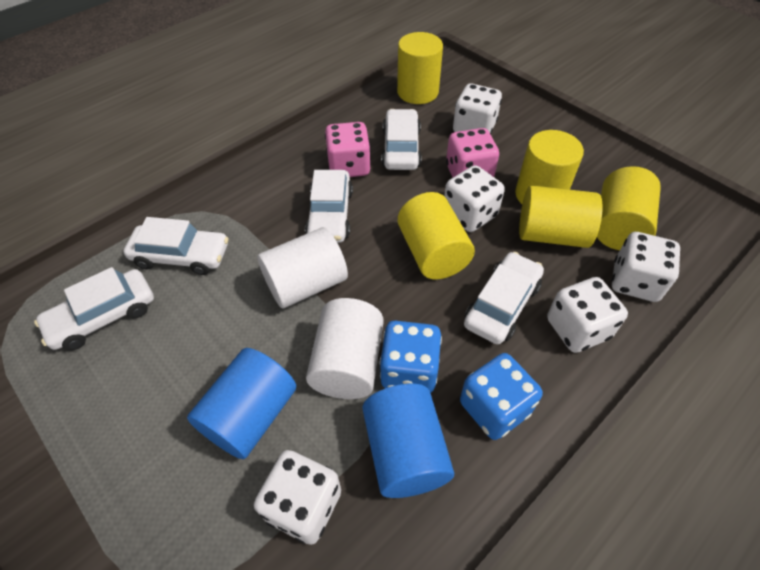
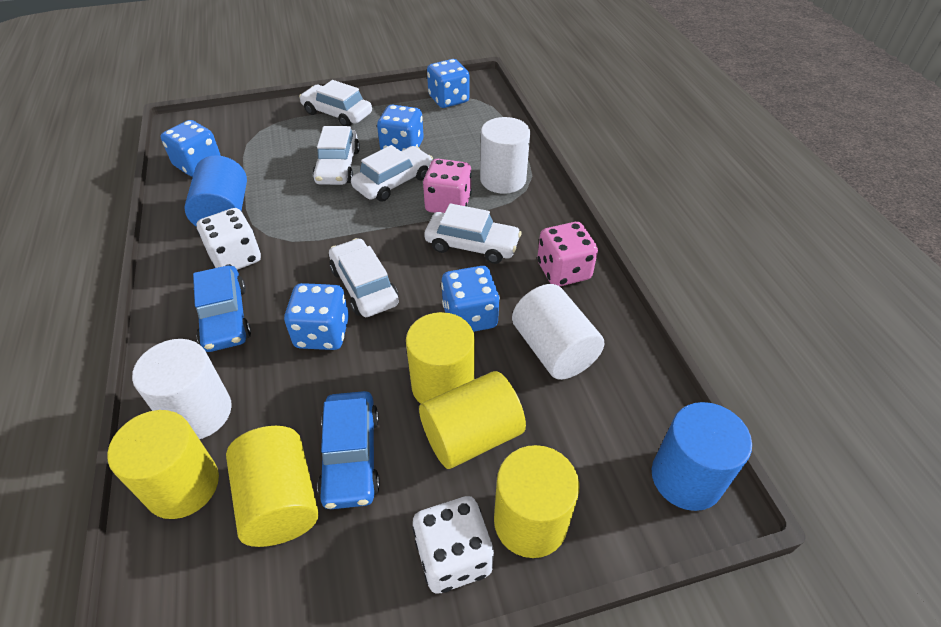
blue car: none = 0 -> [193,265,251,352] [317,391,380,509] = 2
blue dice: [380,321,442,393] [460,353,543,440] = 2 -> [161,120,221,177] [284,283,349,350] [377,105,424,151] [427,59,470,108] [441,266,500,332] = 5
white cylinder: [257,227,348,308] [306,298,384,399] = 2 -> [132,339,232,439] [480,117,530,194] [512,284,604,380] = 3
white dice: [254,450,341,545] [444,165,505,232] [453,83,502,134] [547,277,628,353] [612,232,680,302] = 5 -> [197,208,261,270] [412,496,494,594] = 2

